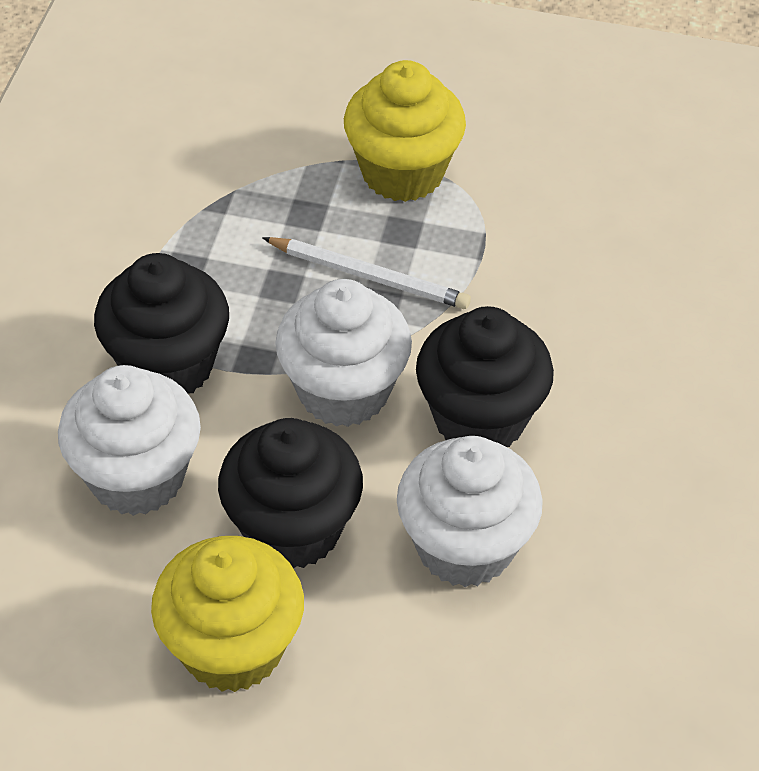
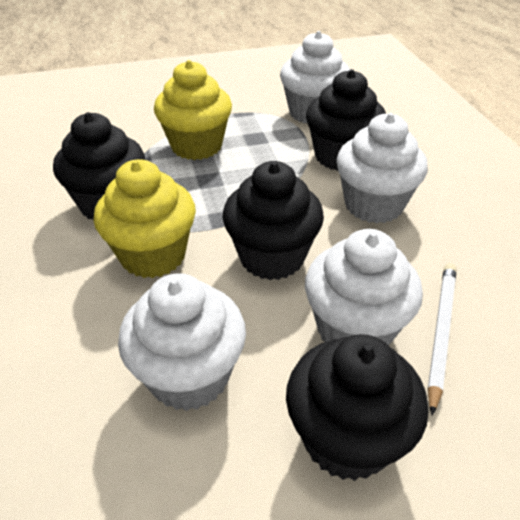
black cupcake: [94,253,229,393] [218,418,363,568] [416,306,554,447] = 3 -> [53,112,145,221] [223,161,324,280] [286,334,428,481] [306,69,386,171] = 4
white cupcake: [58,365,201,516] [275,279,412,427] [397,436,543,587] = 3 -> [118,273,246,411] [280,31,350,123] [305,229,423,346] [336,113,428,223] = 4

